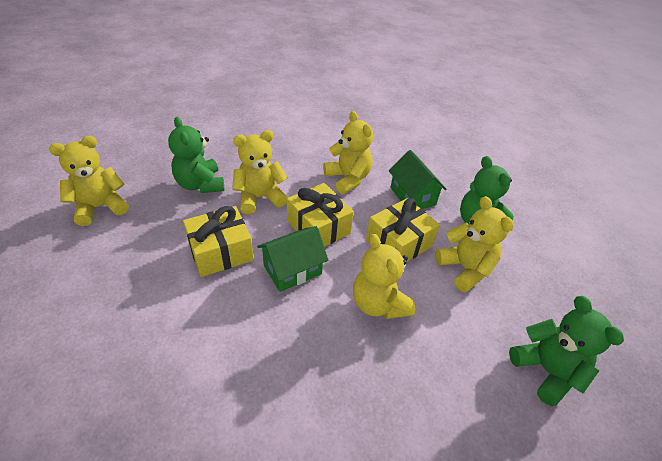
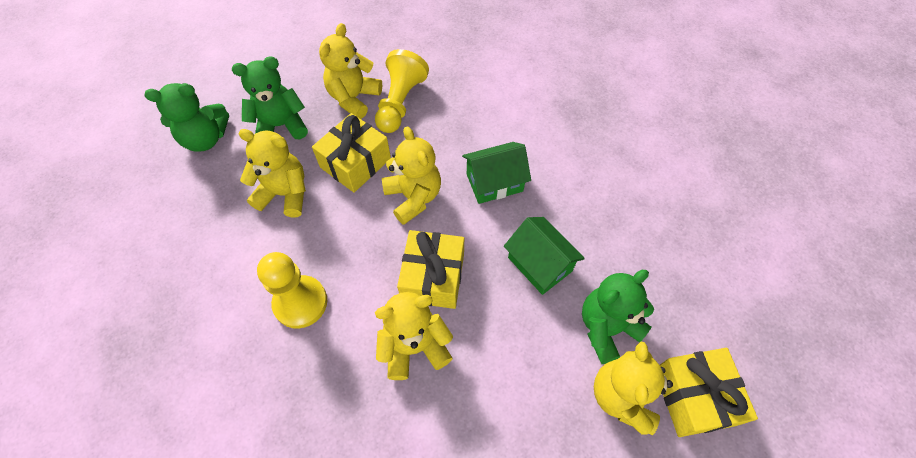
yellow pawn: none = 0 -> [257,252,327,328] [375,49,429,133] = 2

